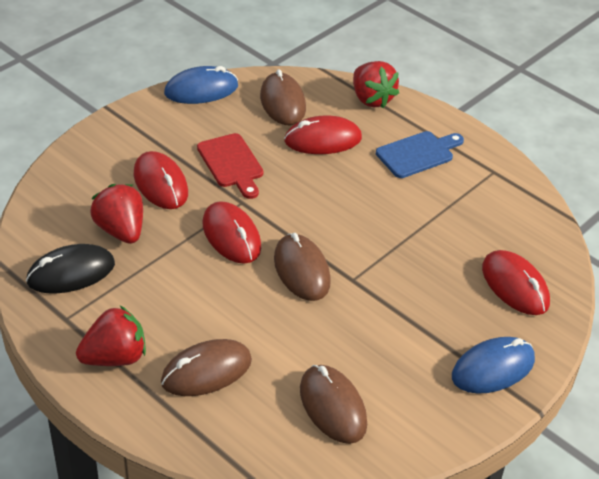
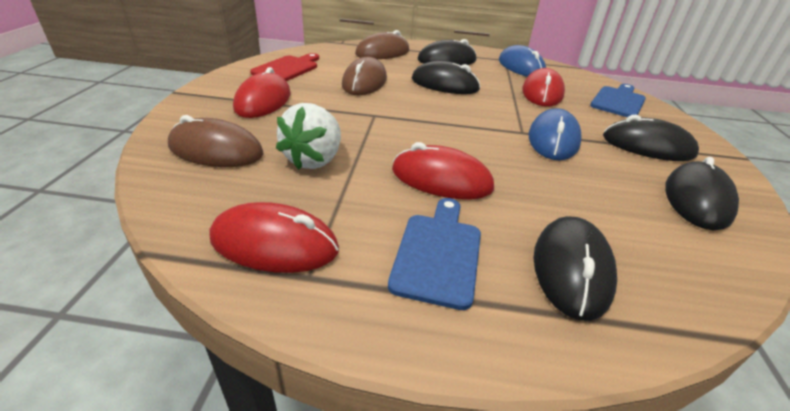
black mouse: [26,244,115,294] = 1 -> [412,61,481,94] [418,39,476,65] [534,216,617,321] [603,115,699,161] [665,157,739,230] = 5
blue cutting board: [376,131,464,178] = 1 -> [388,198,481,310] [590,84,646,117] = 2
brown mouse: [161,339,252,396] [260,69,306,125] [274,233,331,301] [300,365,367,444] = 4 -> [168,115,264,167] [342,57,387,95] [355,30,409,59] = 3
red strawberry: [76,306,146,366] [90,184,143,244] [353,61,399,108] = 3 -> none = 0
white strawberry: none = 0 -> [276,103,341,170] = 1

